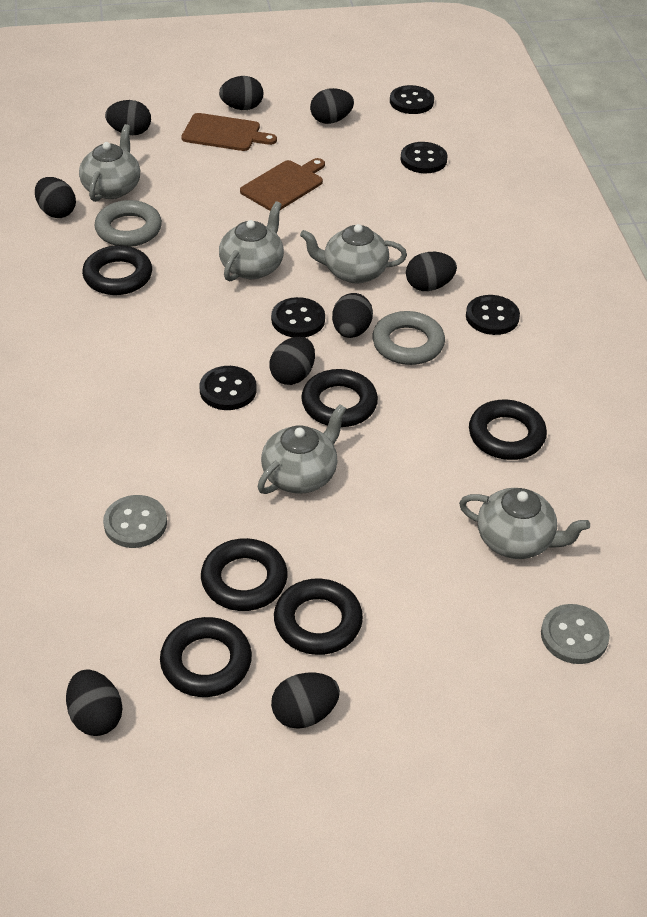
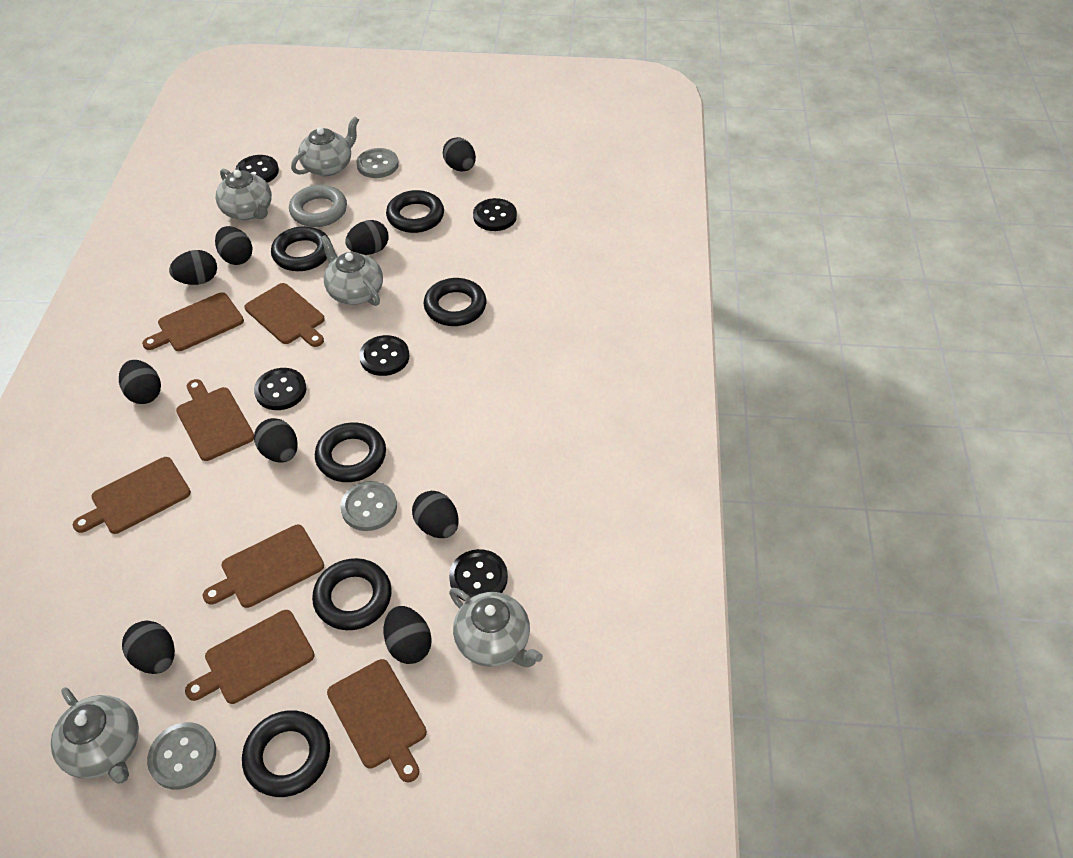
brown cutting board: [181,113,277,151] [240,158,325,211] = 2 -> [73,457,191,534] [142,292,244,351] [176,379,254,461] [185,610,315,704] [202,525,324,608] [245,283,325,347] [327,659,427,782] = 7
grey button: [103,495,167,548] [541,604,610,664] = 2 -> [147,722,216,790] [341,481,397,531] [356,148,399,178] = 3
grey ring: [94,200,162,247] [372,311,445,365] = 2 -> [289,185,347,227] = 1

